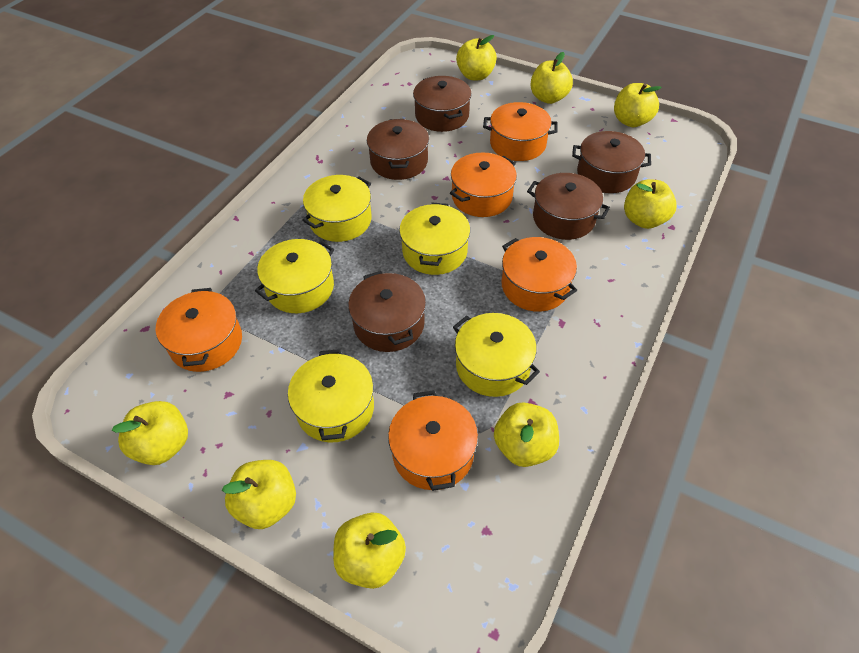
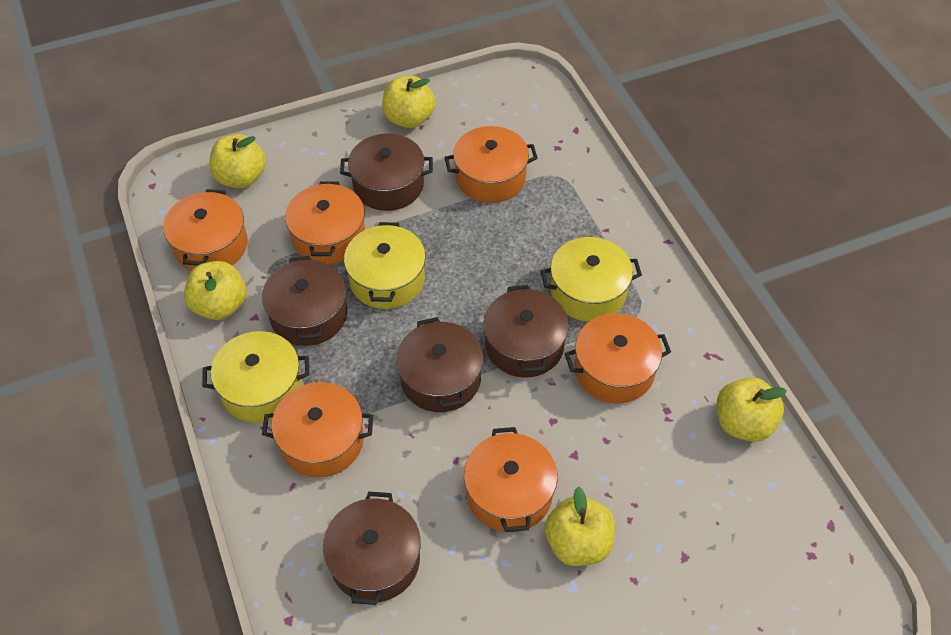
orange pot: [156,288,242,372] [388,390,478,491] [450,152,517,217] [483,102,558,161] [502,237,577,312] = 5 -> [163,189,248,271] [262,382,373,478] [285,181,365,264] [444,126,538,203] [464,427,558,532] [565,313,671,404] = 6
yellow apple: [112,401,188,465] [222,460,296,529] [333,513,406,589] [456,35,497,80] [494,402,559,467] [530,52,573,104] [614,83,662,127] [624,179,677,229] = 8 -> [184,261,246,320] [209,134,266,188] [382,75,436,128] [545,487,615,566] [717,377,787,442] = 5
yellow pot: [255,239,334,313] [288,349,374,442] [302,175,372,242] [399,203,470,275] [453,313,540,397] = 5 -> [202,331,310,423] [344,222,426,309] [541,237,642,322] = 3

